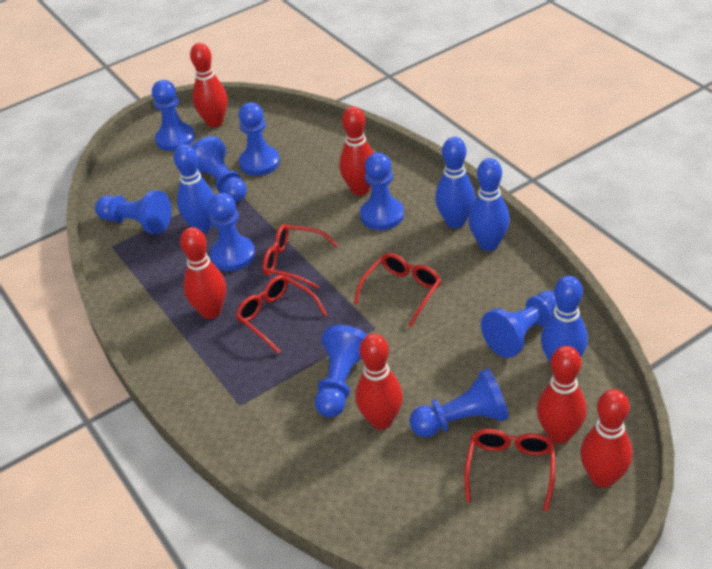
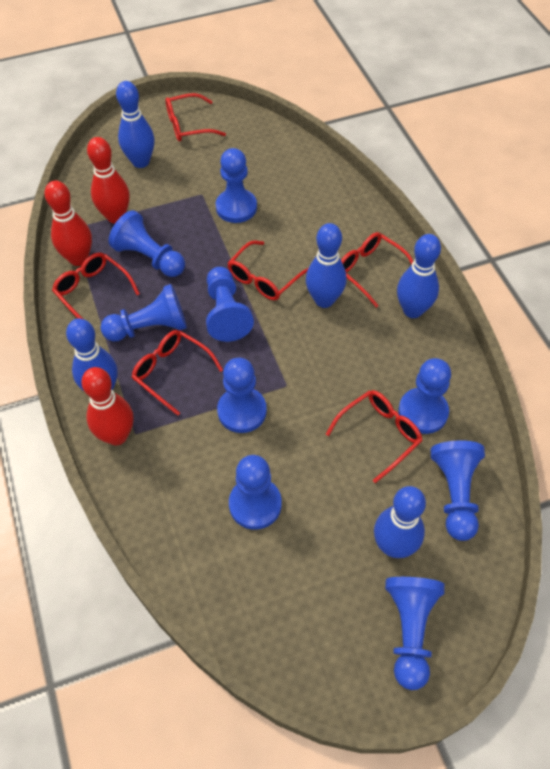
blue bowling pin: [174,144,214,233] [435,137,475,228] [469,158,510,251] [541,276,588,364] = 4 -> [66,318,118,392] [116,81,155,168] [306,223,347,308] [374,486,426,558] [397,234,441,318] = 5
red bowling pin: [180,227,226,319] [190,43,227,127] [339,106,374,196] [355,334,403,430] [537,346,587,444] [580,389,633,488] = 6 -> [44,180,92,266] [81,367,134,445] [87,137,130,223] = 3
red glasses: [236,275,327,354] [263,224,338,289] [354,253,441,327] [464,429,555,511] = 4 -> [52,252,140,319] [132,330,223,416] [166,93,226,142] [228,241,308,300] [326,390,423,483] [341,232,413,308] = 6

